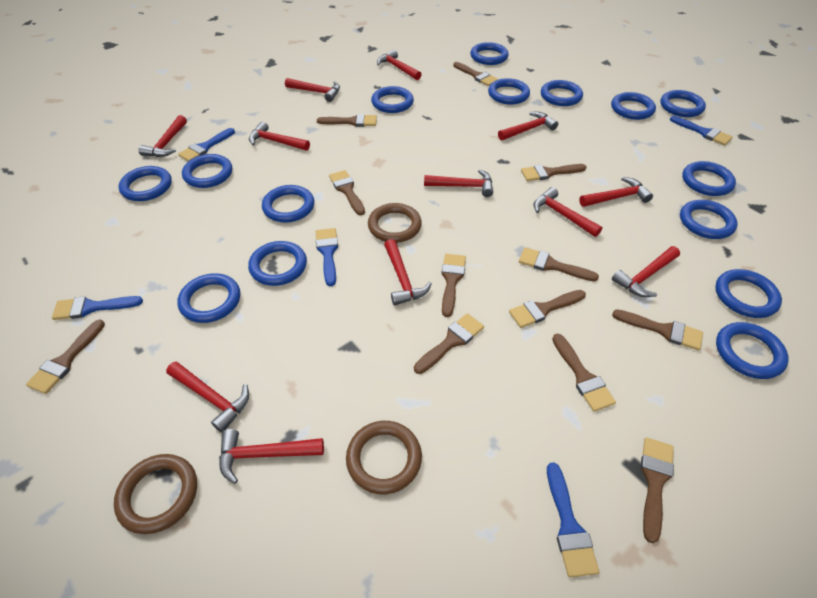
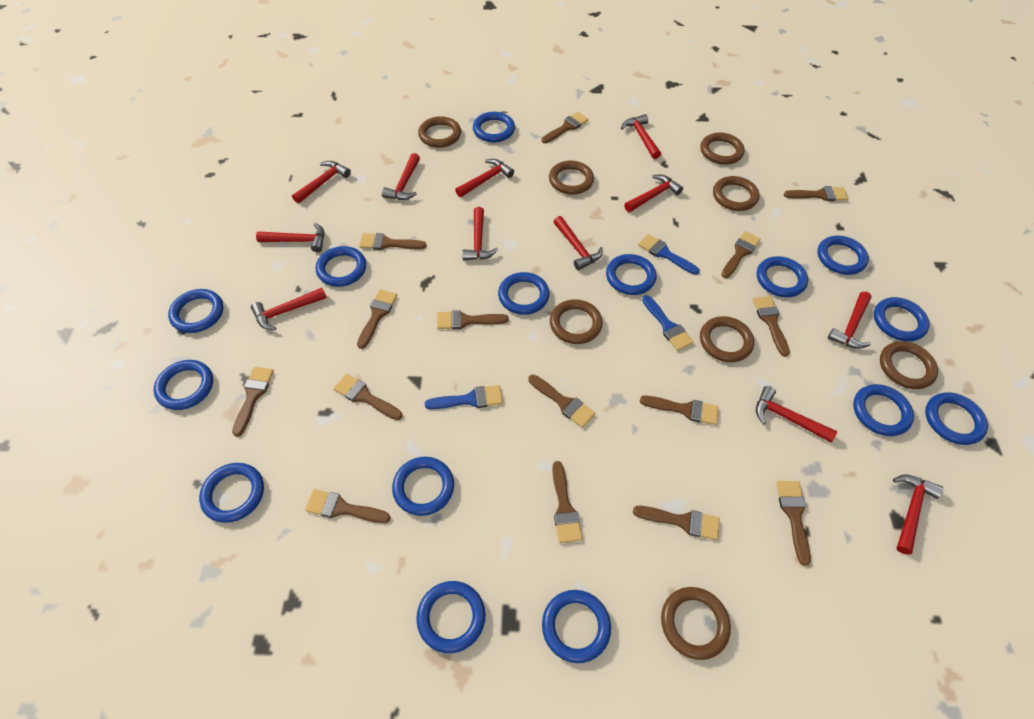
blue brush: [52,296,143,320] [178,128,235,161] [316,228,338,286] [547,463,599,577] [670,116,733,146] = 5 -> [425,385,503,409] [638,234,700,275] [642,295,694,351] = 3
brown brush: [26,319,105,394] [317,114,377,127] [329,170,365,215] [414,313,484,374] [442,254,466,317] [453,62,498,86] [509,290,586,328] [519,247,599,281] [521,164,587,181] [552,333,616,412] [612,309,703,351] [641,437,674,543] = 12 -> [232,367,274,437] [305,489,391,523] [334,374,402,420] [357,290,397,349] [359,233,427,250] [437,310,509,329] [528,374,595,428] [542,112,589,143] [552,461,582,543] [633,506,720,540] [640,396,719,425] [721,231,761,278] [753,296,790,357] [776,481,811,566] [783,186,848,201] = 15
brown ring: [114,454,197,534] [346,421,422,494] [368,203,422,243] = 3 -> [418,116,461,148] [549,161,594,195] [550,299,603,344] [661,587,731,660] [700,133,745,165] [700,316,754,362] [713,176,759,211] [880,341,938,389] = 8

